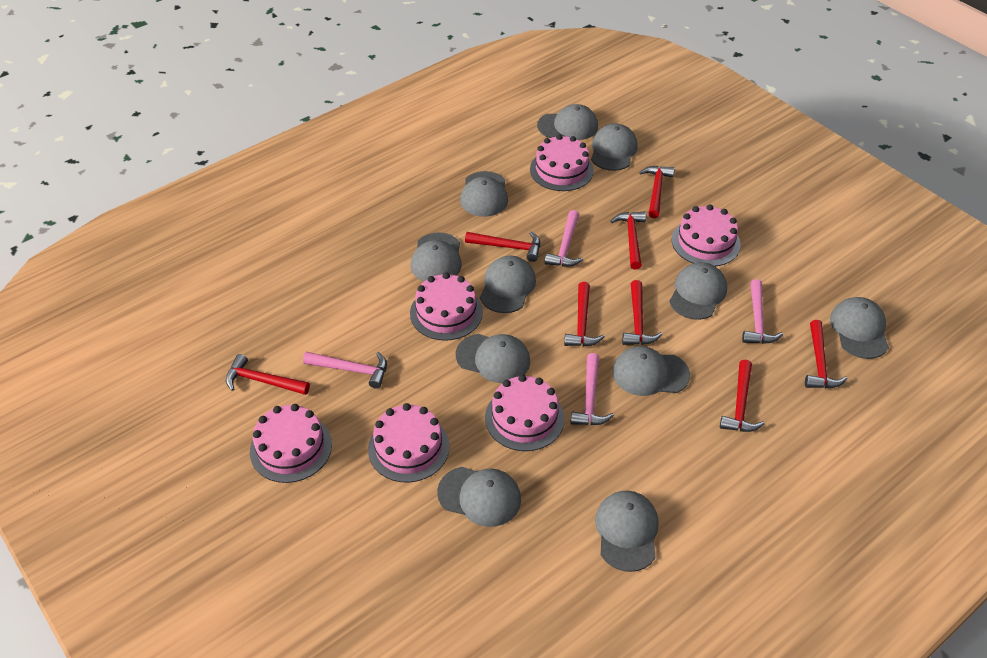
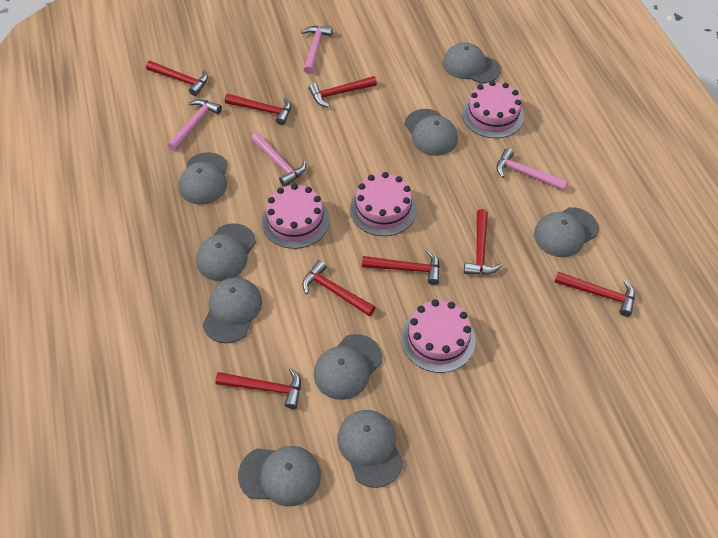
grey cap: [411,232,462,282] [437,467,521,527] [456,334,530,383] [460,171,508,217] [480,256,536,313] [537,104,598,140] [591,123,637,171] [595,491,659,572] [612,346,690,396] [669,262,727,320] [830,297,889,359] = 11 -> [179,152,228,205] [196,224,256,281] [203,277,262,343] [238,446,321,507] [314,334,382,400] [337,410,403,488] [405,109,458,156] [443,42,501,84] [534,207,599,257] = 9
pink cake: [250,404,332,483] [368,403,450,483] [410,273,483,341] [485,374,564,451] [530,134,594,191] [672,204,741,266] = 6 -> [262,184,330,249] [350,172,417,236] [401,299,476,373] [462,81,524,138] = 4

